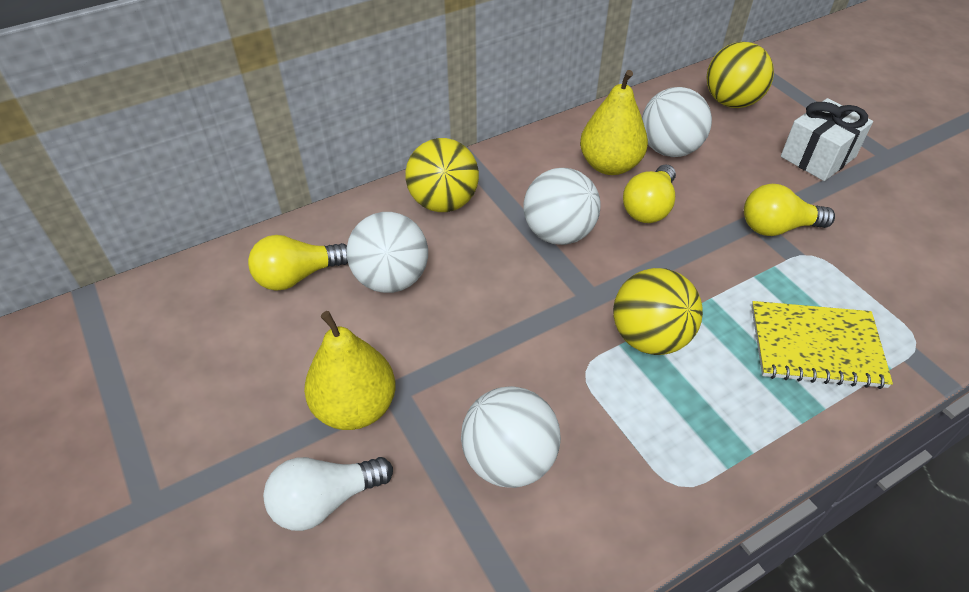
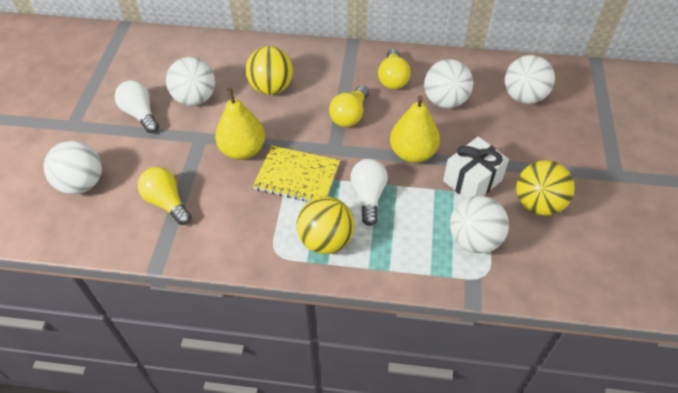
white ball: [347,212,428,293] [461,386,561,488] [524,168,601,245] [642,87,712,157] = 4 -> [43,141,102,194] [166,57,215,106] [424,59,473,108] [450,196,509,253] [505,55,555,104] = 5
white light bulb: [263,457,393,531] = 1 -> [114,80,159,133] [350,159,388,226] = 2

